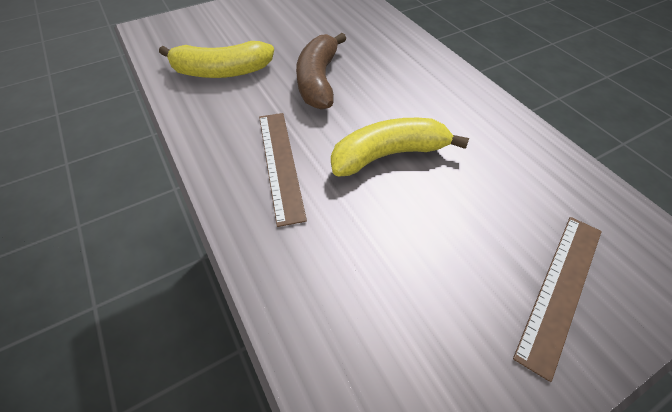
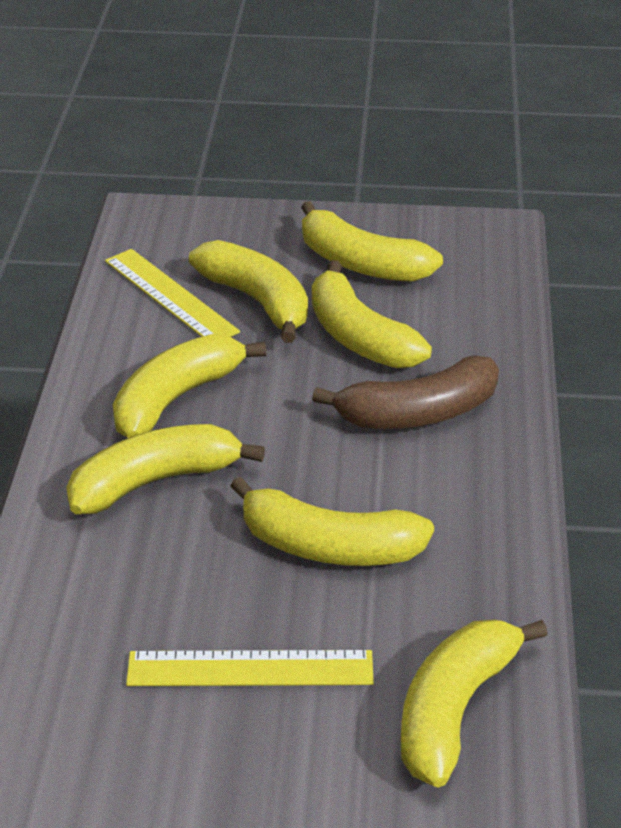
brown ruler: [259,113,307,227] [513,217,602,382] = 2 -> none = 0
yellow banana: [159,41,274,78] [331,118,469,177] = 2 -> [66,424,265,514] [113,334,266,438] [189,240,308,343] [230,477,434,566] [301,201,443,282] [312,260,432,368] [401,619,548,788] = 7
yellow ruler: none = 0 -> [105,249,240,337] [126,650,374,686] = 2

